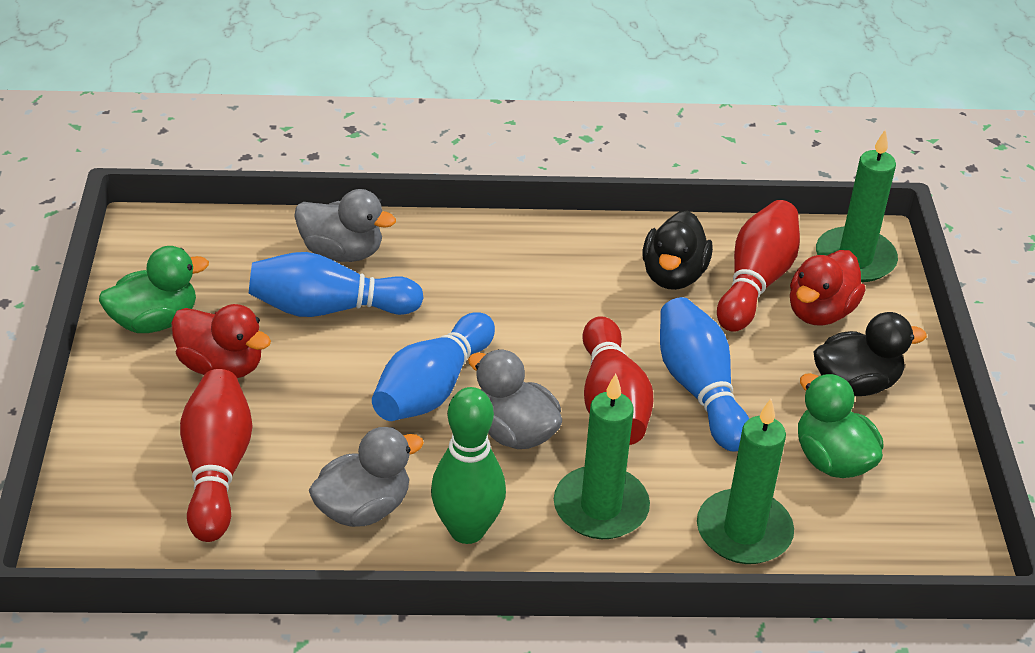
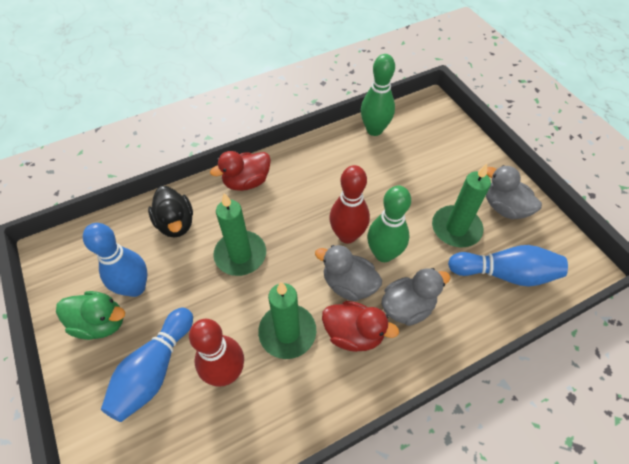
black duck: [642,211,713,290] [814,312,927,396] = 2 -> [148,186,193,238] = 1
green bowling pin: [431,387,506,544] = 1 -> [361,54,395,136] [367,186,411,262] = 2
green duck: [99,246,209,333] [798,373,884,478] = 2 -> [56,291,125,340] = 1
red bowling pin: [180,369,253,542] [583,316,653,445] [717,200,800,332] = 3 -> [189,319,244,387] [329,165,370,243] = 2

